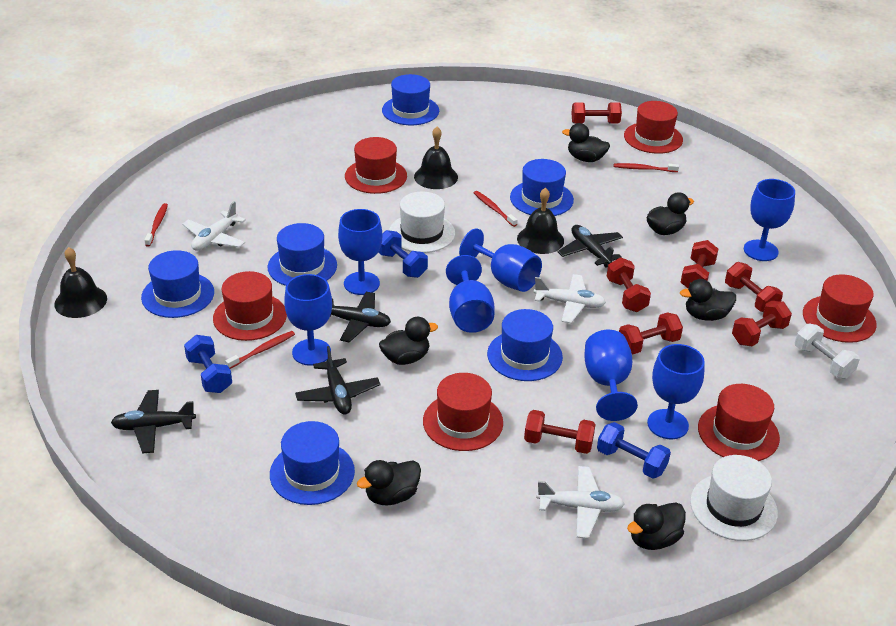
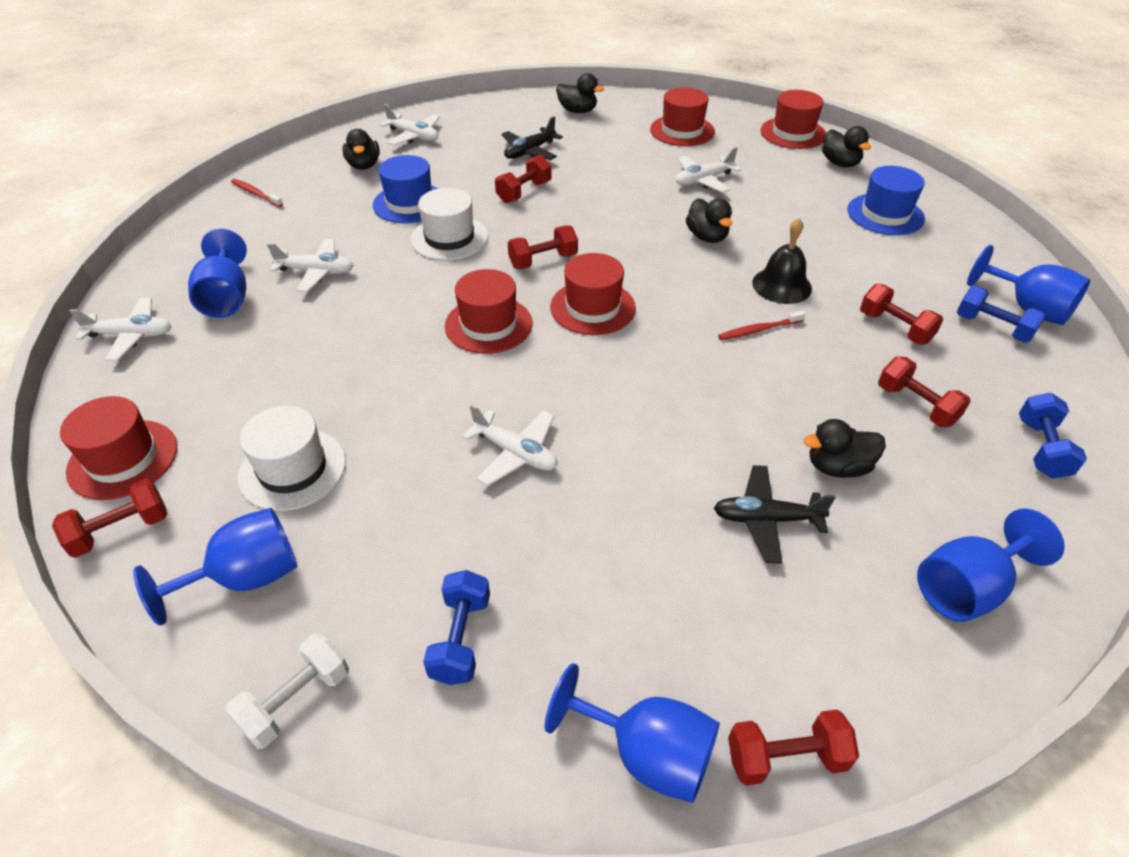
black bell: [54,247,107,318] [414,127,458,189] [517,188,564,254] = 3 -> [752,218,812,304] = 1
black duck: [357,460,421,505] [379,317,438,365] [562,123,610,162] [627,503,686,550] [647,192,694,235] [680,279,736,321] = 6 -> [343,129,380,170] [556,73,604,113] [686,198,732,243] [804,419,886,478] [822,126,871,167] = 5
black plane: [111,390,196,454] [295,346,380,414] [330,292,391,342] [557,225,623,268] = 4 -> [501,116,563,160] [714,465,835,564] = 2
blue goblet: [284,274,332,366] [338,209,382,295] [446,255,494,333] [459,228,542,292] [584,330,638,421] [647,344,705,439] [744,179,795,261] = 7 -> [133,508,297,626] [188,229,247,318] [545,663,720,803] [917,508,1065,622] [967,245,1090,325] = 5
blue hat: [141,250,214,318] [268,223,337,286] [270,421,355,505] [382,74,439,125] [487,309,563,381] [510,159,574,216] = 6 -> [373,155,439,223] [847,166,925,235] = 2
red dumbbell: [524,410,596,454] [571,102,622,124] [607,257,651,312] [619,312,683,354] [680,240,718,288] [725,262,783,312] [732,301,792,346] = 7 -> [52,478,167,558] [495,155,551,203] [508,226,578,269] [728,709,859,785] [860,284,943,345] [878,357,970,427] = 6
red hat: [213,271,287,341] [345,137,407,194] [423,373,503,451] [624,101,683,154] [698,384,780,461] [803,274,877,343] = 6 -> [60,396,177,500] [445,269,532,354] [550,253,636,335] [650,87,715,146] [760,90,826,149] = 5
red toothbrush: [145,203,168,247] [225,331,295,369] [474,191,517,227] [614,163,679,172] = 4 -> [231,179,283,207] [718,310,805,340] = 2
white plane: [182,201,246,251] [534,274,606,323] [536,466,625,539] = 3 -> [69,298,171,361] [267,239,354,292] [380,104,440,146] [462,404,557,486] [676,147,741,193] = 5

